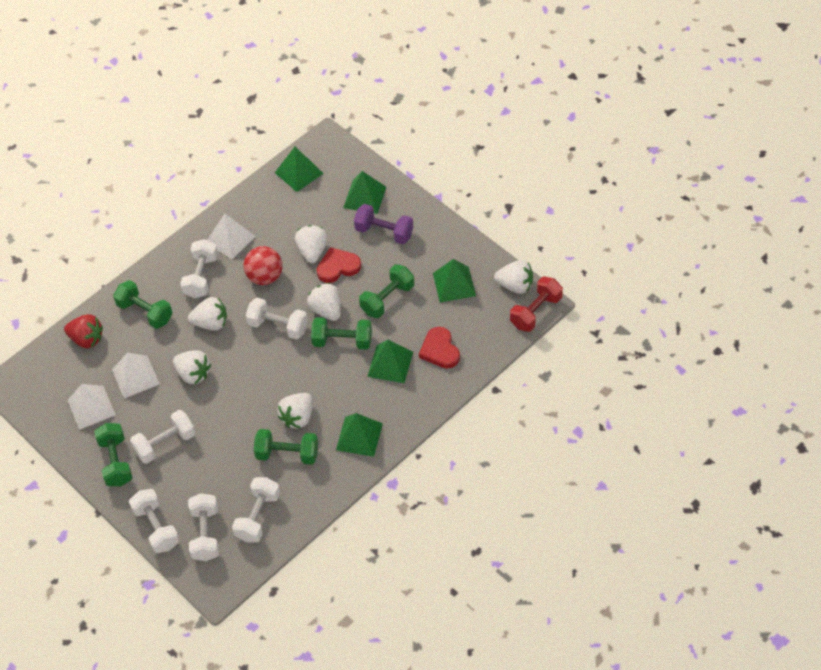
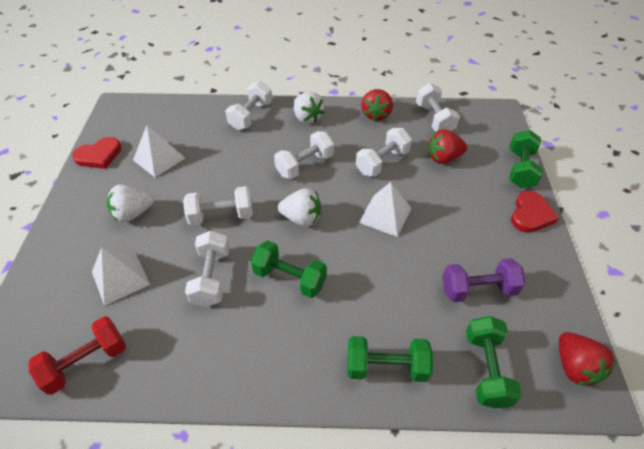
green dumbbell: [94,423,132,486] [113,280,172,329] [254,429,318,465] [311,317,372,349] [359,264,414,318] = 5 -> [251,241,327,298] [347,336,433,382] [466,316,522,408] [509,130,543,188] = 4
green pyramid: [275,147,323,192] [336,413,383,457] [343,171,386,214] [367,340,413,383] [433,259,476,302] = 5 -> none = 0
red ball: [243,246,283,285] = 1 -> none = 0
red strawberry: [64,314,103,348] = 1 -> [361,89,393,121] [428,129,467,164] [559,332,616,386] = 3
white strawberry: [173,350,211,384] [188,297,227,331] [277,393,312,428] [295,225,328,263] [307,283,341,321] [494,260,533,294] = 6 -> [107,185,154,222] [278,188,321,227] [293,92,324,124] = 3

